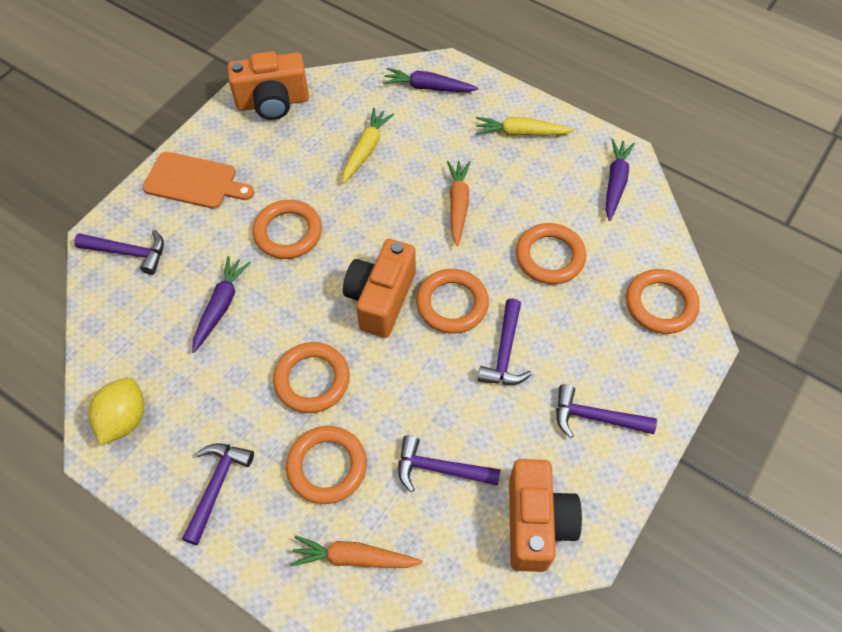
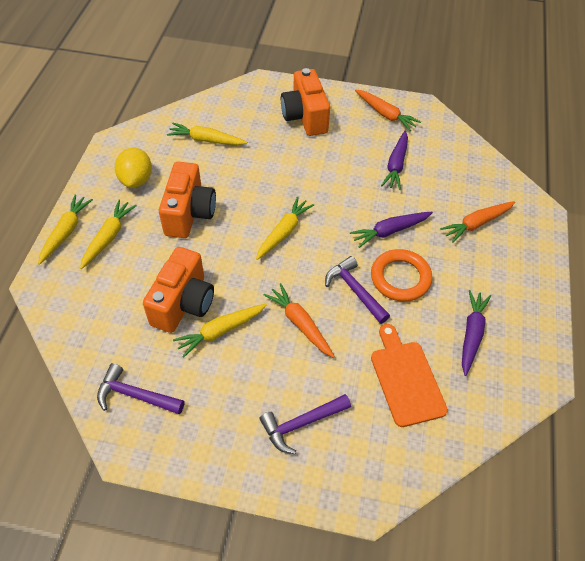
orange carrot: [290,535,423,568] [447,161,471,246] = 2 -> [264,283,335,358] [355,90,421,131] [440,201,515,243] = 3
orange ring: [253,200,322,259] [273,342,350,413] [286,426,367,504] [416,269,489,334] [516,223,586,284] [626,269,700,334] = 6 -> [371,249,432,301] = 1
purple hammer: [74,230,164,275] [182,443,254,545] [398,435,501,492] [478,298,532,385] [556,384,657,438] = 5 -> [97,363,184,415] [259,394,351,454] [325,256,390,324] = 3
yellow carrot: [342,108,394,184] [476,117,575,136] = 2 -> [38,194,93,265] [80,200,137,269] [167,123,247,145] [173,304,267,358] [256,196,314,260] = 5

